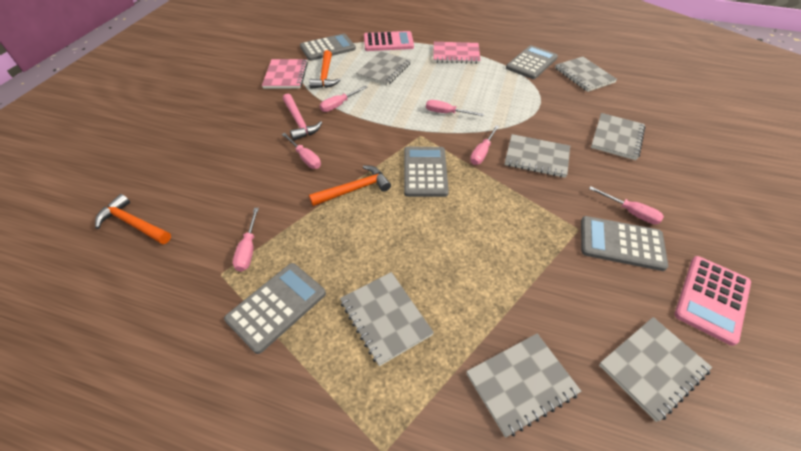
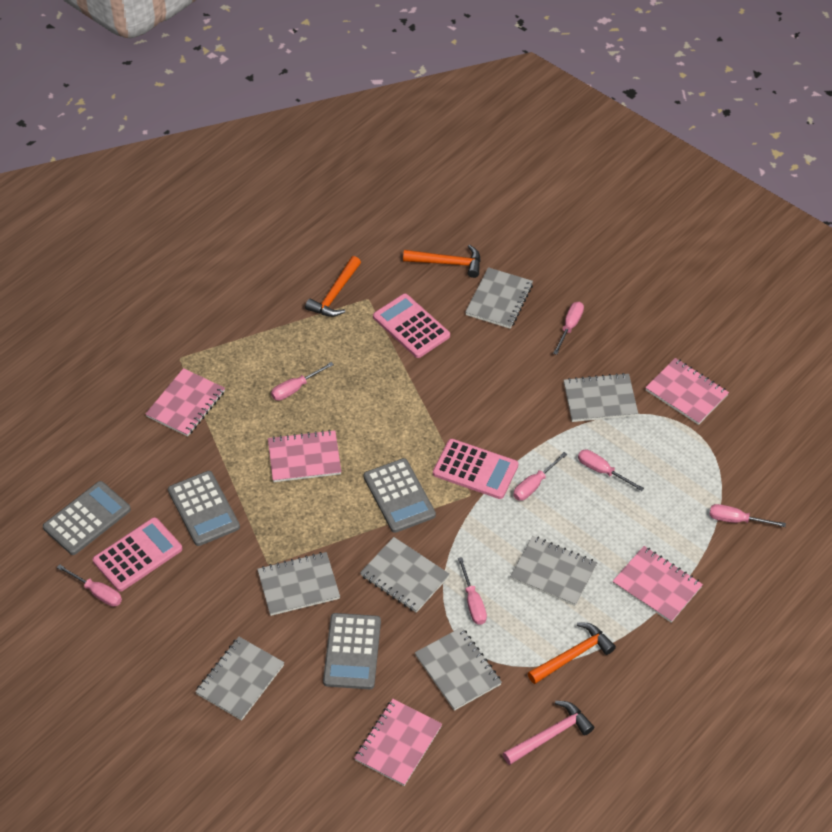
grey calculator: [224,263,326,354] [300,34,356,61] [404,147,449,197] [506,45,558,79] [581,216,668,271] = 5 -> [43,481,131,555] [168,471,240,546] [323,613,381,689] [364,458,436,533] = 4
pink calculator: [364,31,414,51] [674,256,751,346] = 2 -> [93,517,182,592] [373,294,450,358] [433,439,518,499] = 3
pink notebook: [262,59,308,89] [433,42,481,64] = 2 -> [146,368,225,437] [268,430,341,482] [354,699,442,786] [613,546,703,623] [645,358,729,425] = 5
pink screwdriver: [233,208,259,272] [282,133,321,169] [320,86,367,112] [426,100,484,116] [470,125,499,165] [589,186,664,224] = 6 -> [57,564,122,607] [271,362,334,401] [458,557,487,625] [513,452,567,501] [553,302,584,355] [578,450,644,491] [709,504,786,527] = 7

